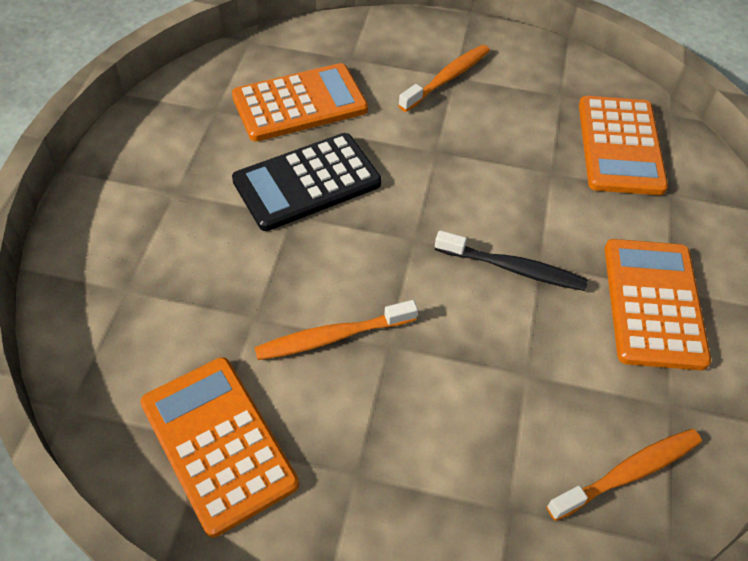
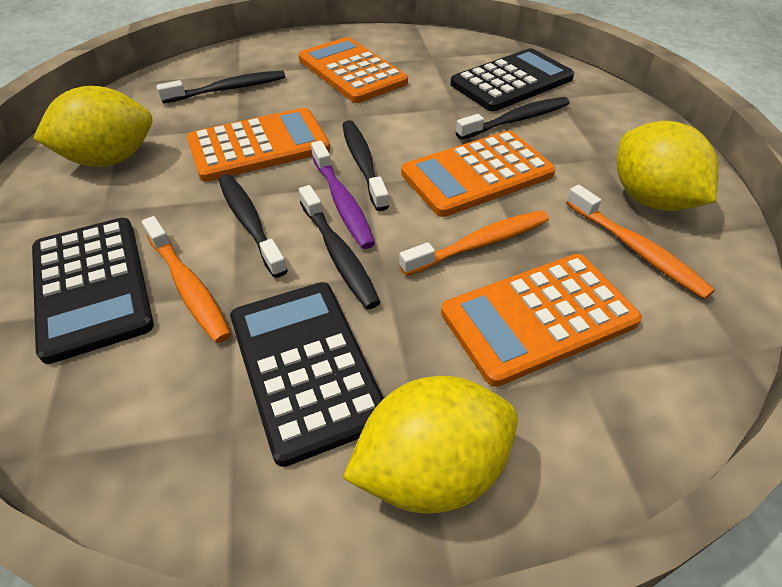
black calculator: [232,133,382,231] = 1 -> [32,218,154,364] [230,282,384,467] [450,48,574,111] = 3
black toothbrush: [435,230,588,291] = 1 -> [156,70,285,103] [219,174,288,278] [299,185,380,309] [342,120,389,211] [456,97,569,140] = 5
purple toothbrush: none = 0 -> [311,141,375,249] = 1
yellow lemon: none = 0 -> [33,86,152,167] [343,376,518,514] [617,121,718,211] = 3

